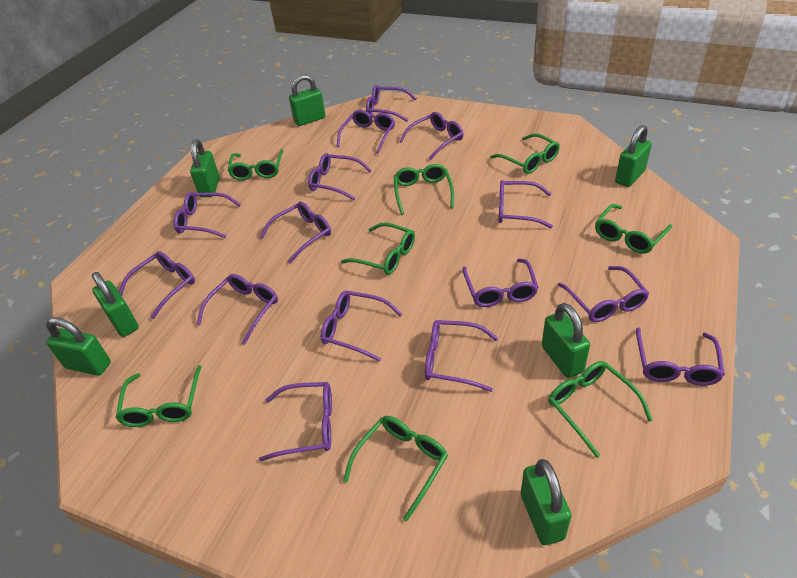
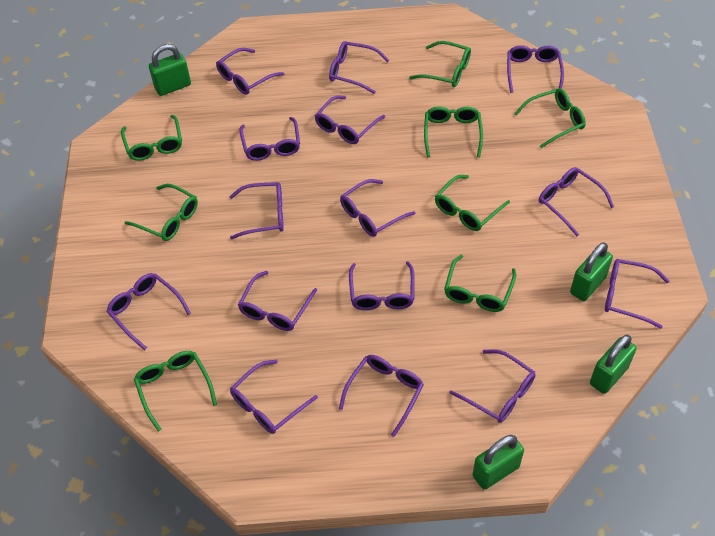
green padlock: [46,317,111,376] [92,272,139,337] [190,139,220,197] [289,75,326,126] [521,459,572,545] [542,303,590,378] [615,125,652,187] = 7 -> [149,44,191,96] [473,435,524,490] [570,242,613,301] [590,335,637,394] = 4

